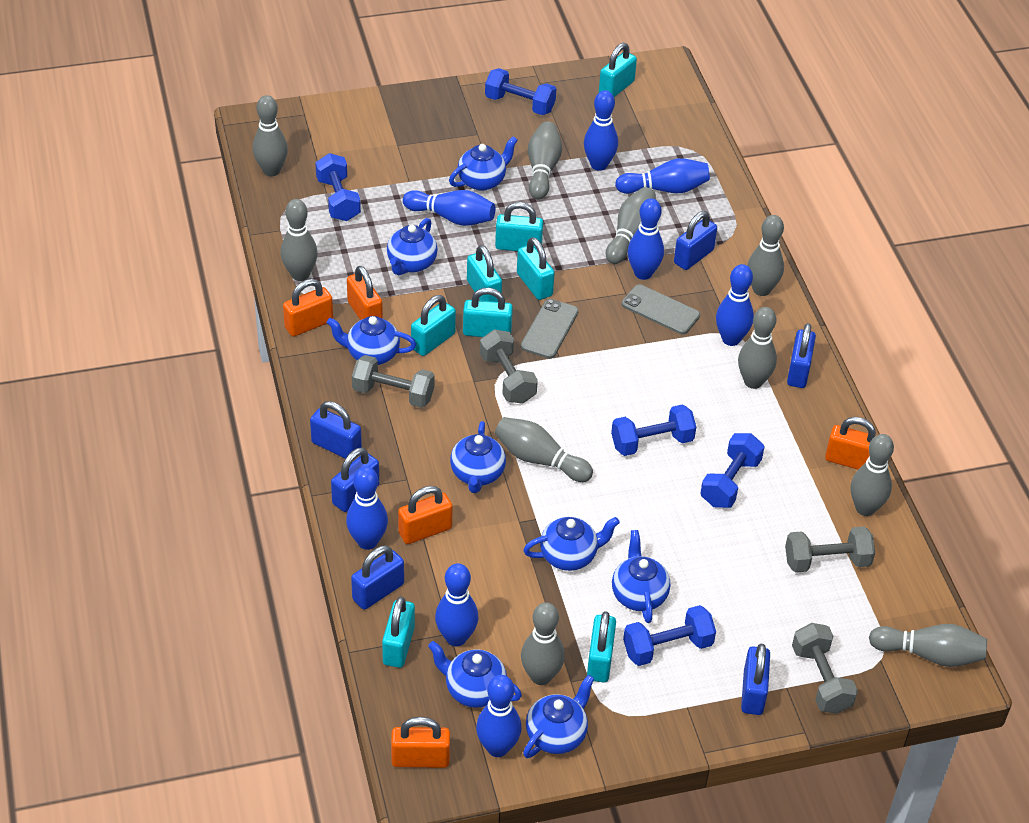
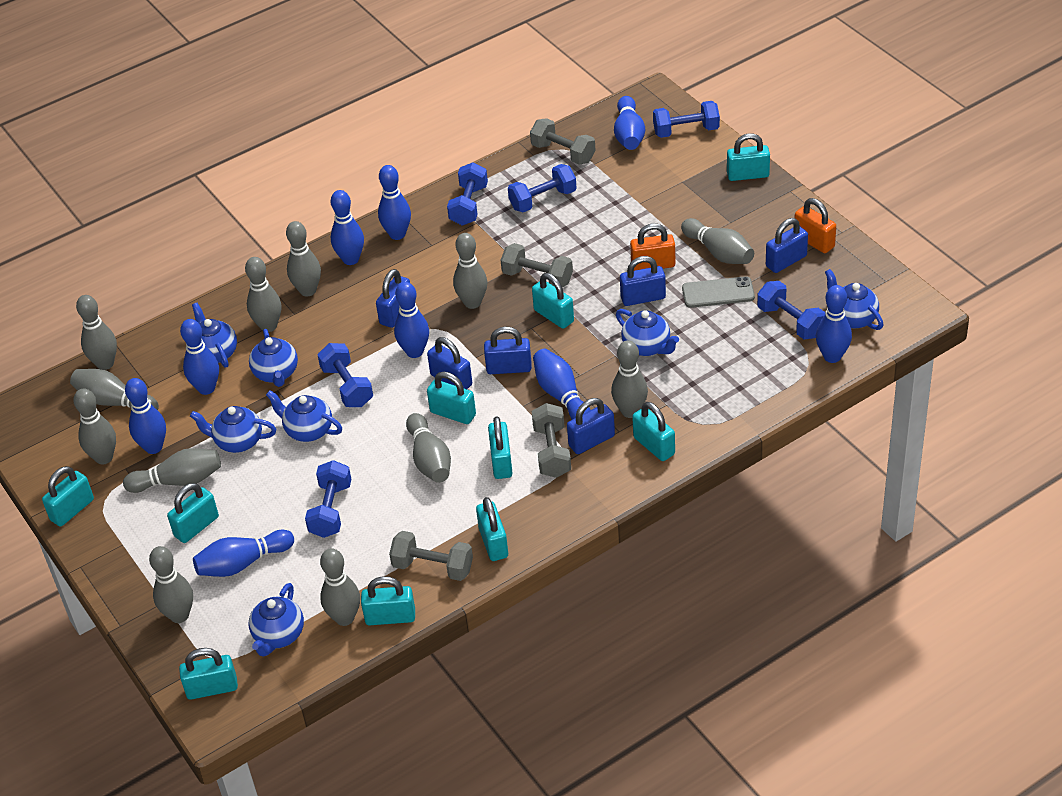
blue bowling pin: [346,466,388,550] [403,190,495,226] [435,563,478,646] [476,675,521,757] [584,90,618,171] [615,158,710,194] [628,198,664,280] [716,264,754,346] = 8 -> [125,378,166,454] [180,319,219,395] [193,530,294,577] [331,190,364,265] [378,165,411,240] [394,282,429,358] [533,349,590,420] [614,96,645,150] [816,285,852,363] = 9
blue dumbbell: [315,153,361,221] [485,68,556,115] [611,404,696,456] [623,605,716,666] [700,433,765,508] = 5 -> [305,460,351,538] [318,343,373,407] [447,162,488,226] [508,164,577,212] [653,101,720,138] [757,281,825,340] = 6
blue teapot: [326,316,416,365] [387,218,438,275] [428,641,522,708] [449,136,518,191] [450,421,506,493] [523,517,620,571] [523,675,595,758] [612,530,670,623] = 8 -> [190,406,276,453] [192,303,237,368] [249,329,298,387] [249,583,304,657] [266,390,342,442] [616,309,679,356] [825,269,883,330] = 7
grey bowling pin: [253,95,288,176] [281,199,318,281] [495,417,593,482] [521,602,565,685] [528,121,562,199] [606,187,656,264] [738,307,777,389] [747,215,784,296] [851,434,894,516] [869,624,987,667] = 10 -> [70,369,159,410] [74,388,116,464] [76,295,117,370] [123,448,221,493] [149,546,193,623] [245,257,281,332] [286,221,321,297] [320,548,360,626] [406,413,451,483] [453,233,487,309] [611,340,648,418] [681,218,754,264] = 12
grey phone: [521,299,579,359] [622,284,700,334] = 2 -> [682,276,755,308] = 1
orange padlock: [283,279,333,337] [347,266,383,320] [391,717,450,768] [398,486,453,544] [825,417,876,469] = 5 -> [630,223,675,271] [795,198,836,253] = 2
turquoise padlock: [382,597,415,668] [411,295,456,356] [463,288,513,337] [467,245,502,302] [495,202,543,251] [517,237,555,300] [587,611,616,683] [599,43,637,97] = 8 -> [42,466,94,527] [167,483,219,543] [179,648,238,700] [361,576,415,625] [427,372,476,424] [476,497,508,561] [488,416,513,479] [532,273,574,329] [632,402,675,461] [727,133,770,181] = 10

